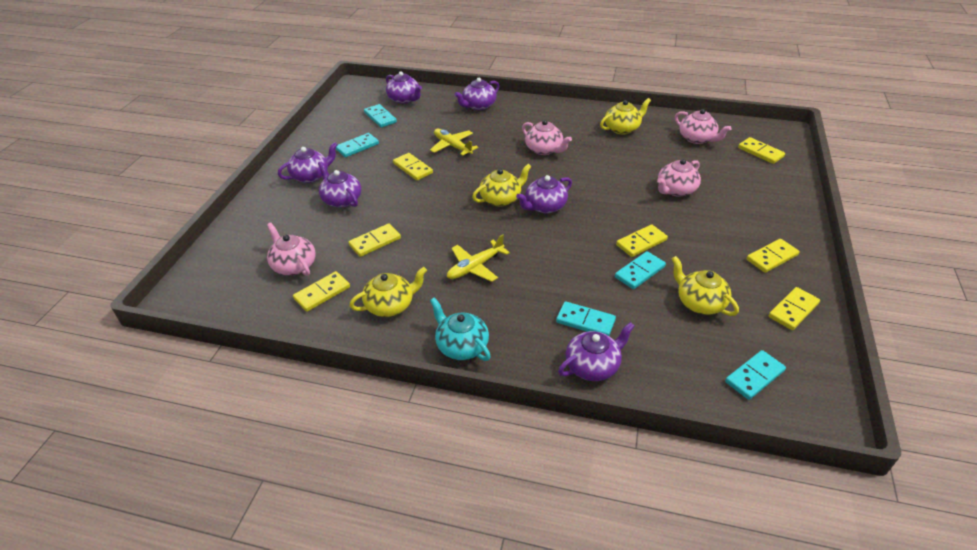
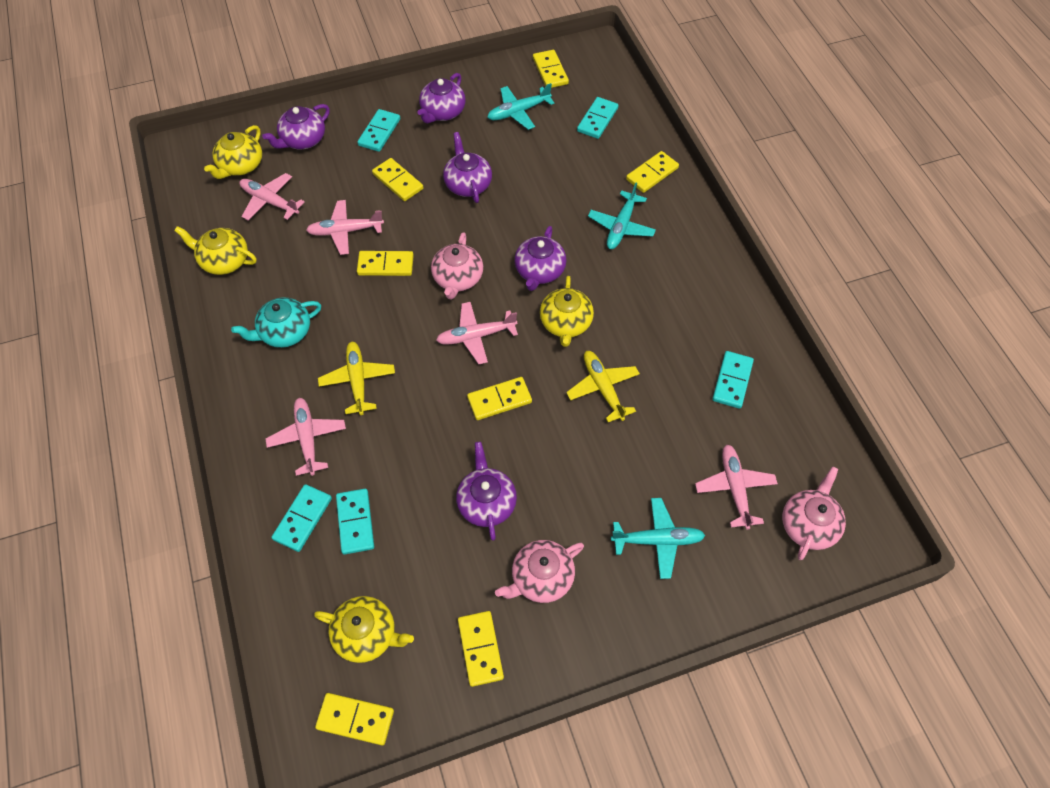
pink plane: none = 0 -> [239,173,305,221] [265,398,346,476] [306,200,384,255] [436,302,518,364] [695,445,778,530] = 5
pink teapot: [267,223,316,276] [522,120,572,155] [657,159,701,197] [675,109,732,144] = 4 -> [431,232,483,300] [495,540,584,603] [782,466,846,560] = 3
purple teapot: [278,142,338,183] [318,161,361,208] [386,71,422,104] [454,78,499,110] [516,175,572,213] [558,322,635,381] = 6 -> [262,104,330,149] [418,73,465,123] [443,132,492,203] [456,442,517,541] [514,226,566,291] = 5
turquoise plane: none = 0 -> [487,83,555,130] [588,183,656,249] [611,498,705,579] = 3

